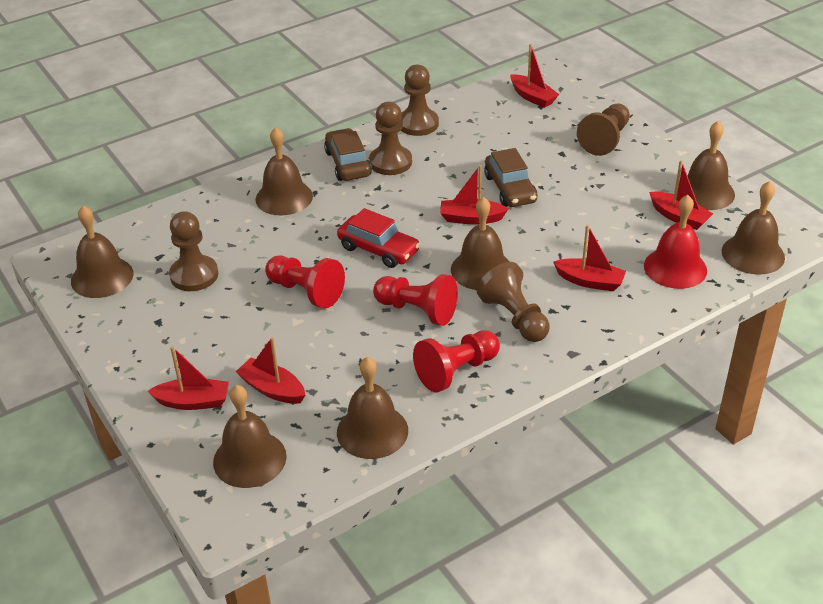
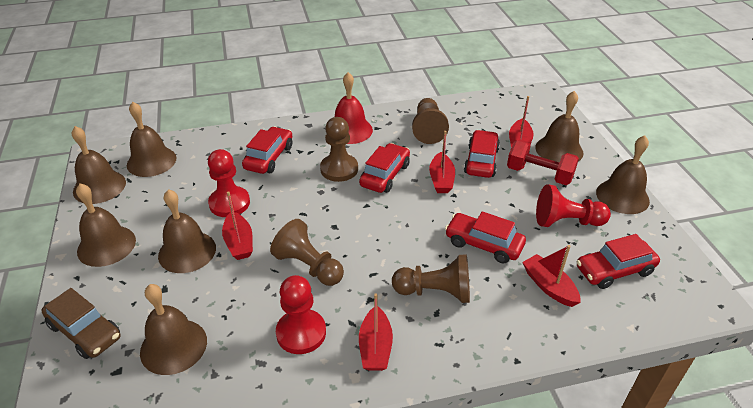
brown car: [324,128,372,181] [484,148,537,207] = 2 -> [42,288,120,359] = 1
brown pawn: [169,211,218,291] [369,102,412,175] [401,64,439,136] [477,262,550,342] [577,104,630,156] = 5 -> [270,219,344,286] [320,117,358,182] [392,254,470,303] [412,98,449,144] = 4
red boat: [148,346,229,410] [236,337,305,404] [440,165,508,225] [511,44,559,108] [553,225,626,291] [649,160,713,230] = 6 -> [222,191,253,260] [359,293,393,371] [429,131,455,193] [509,96,534,148] [522,245,581,307] = 5
red car: [337,208,420,268] = 1 -> [242,127,292,174] [359,143,410,193] [445,211,526,263] [464,130,500,178] [576,234,660,289] = 5
red dumbbell: none = 0 -> [507,140,579,185] = 1

